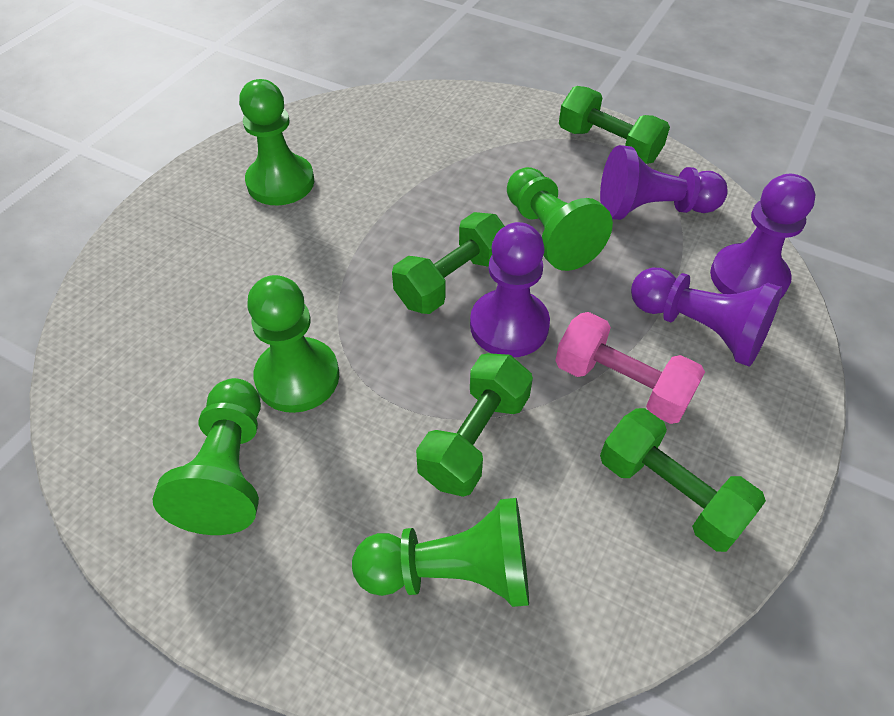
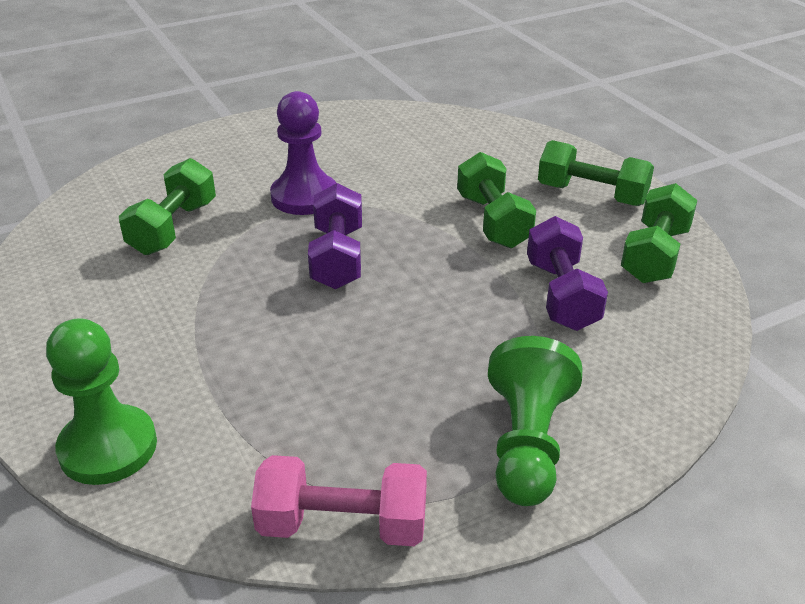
green pawn: [152,378,261,535] [239,79,314,205] [247,275,339,413] [352,498,529,607] [507,167,613,271] = 5 -> [46,318,157,485] [488,336,583,506] = 2
purple dumbbell: none = 0 -> [308,183,362,289] [527,216,608,331] = 2
purple pawn: [470,222,550,357] [600,145,728,220] [631,268,782,366] [710,174,815,299] = 4 -> [270,91,336,215] = 1

